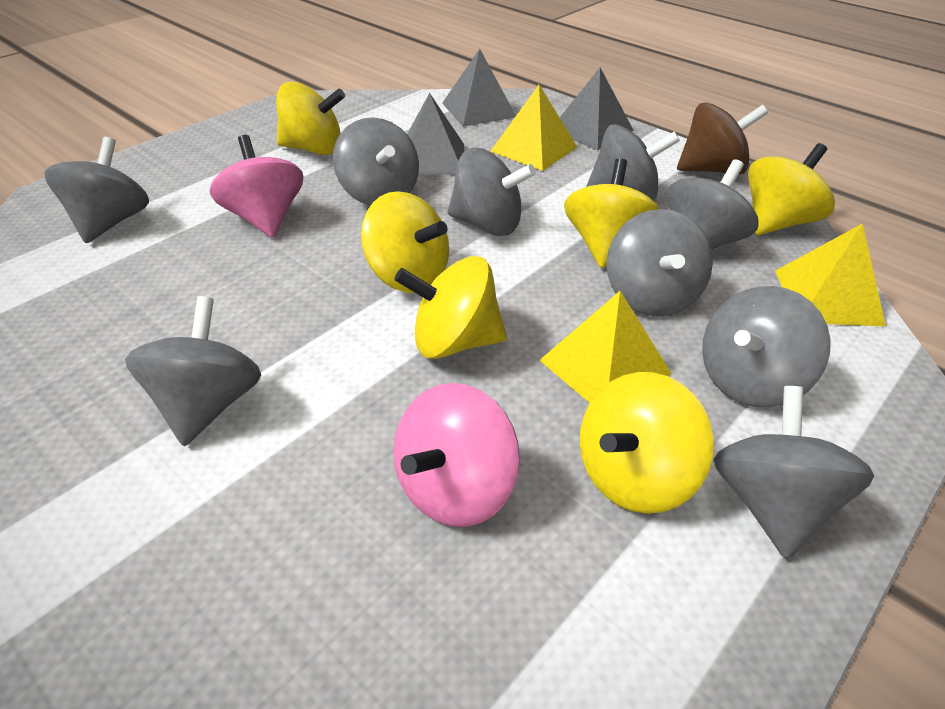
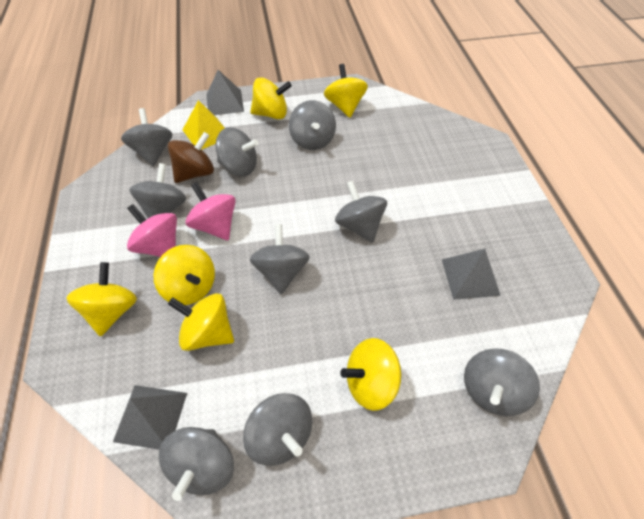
yellow pyramid: [490,85,577,171] [540,291,672,403] [775,223,886,326] = 3 -> [183,100,225,150] = 1

